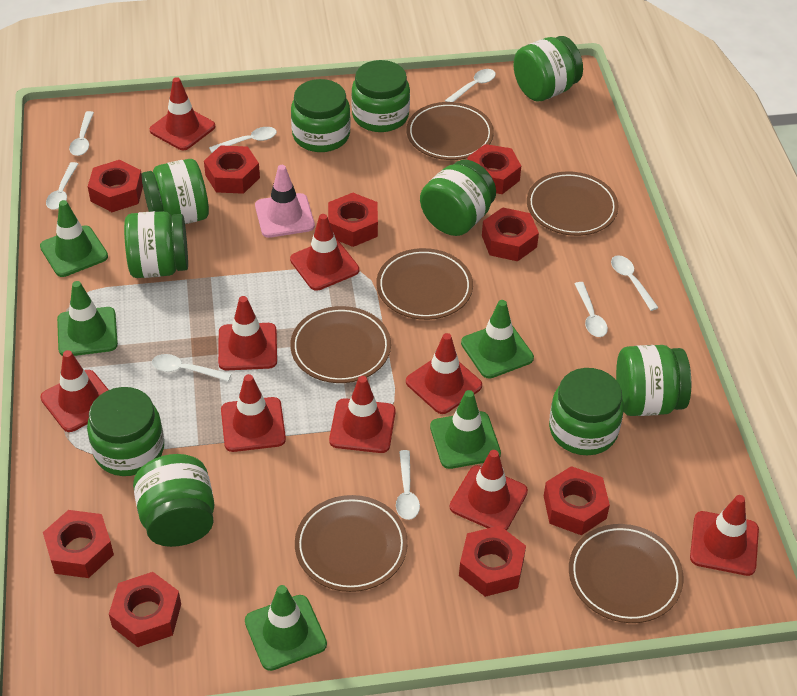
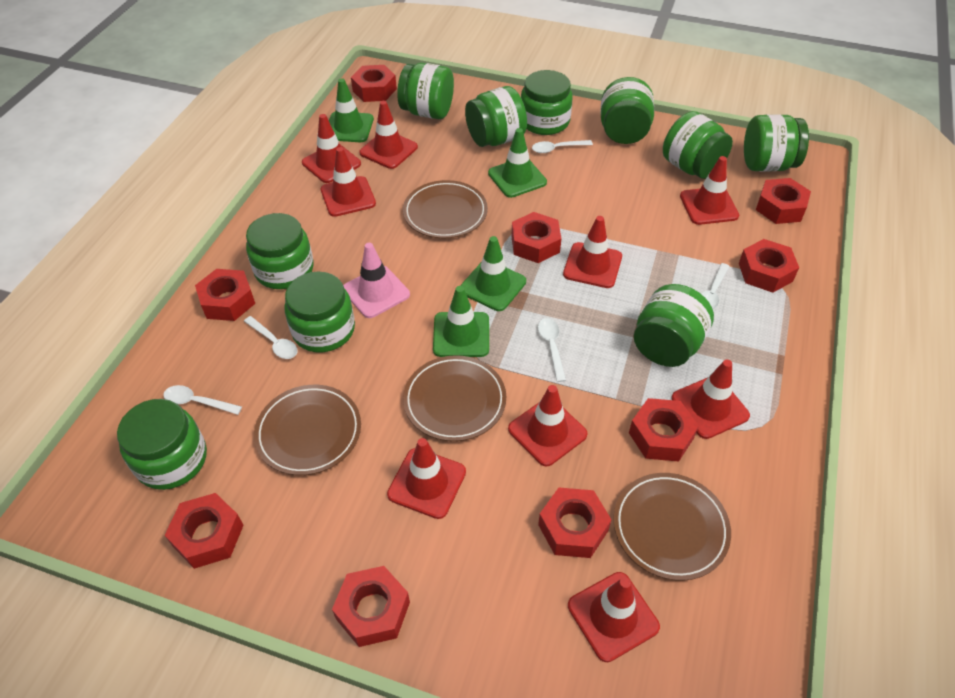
brown plate: [290,306,391,383] [295,495,408,592] [376,248,473,320] [406,102,494,160] [527,171,619,236] [569,524,684,623] = 6 -> [254,385,361,475] [403,180,488,238] [403,355,506,441] [613,473,731,581] = 4
green traffic cone: [40,200,108,277] [57,281,118,356] [245,585,327,671] [430,390,501,469] [461,300,534,379] = 5 -> [329,78,374,142] [433,286,489,357] [460,236,526,311] [488,128,547,198] = 4
white spoon: [46,162,78,210] [69,111,94,156] [152,354,231,381] [209,127,277,153] [396,450,420,520] [445,69,496,102] [575,282,608,337] [611,255,659,311] = 8 -> [163,385,242,415] [244,316,298,359] [532,140,593,153] [538,318,566,382] [702,263,730,310] = 5

